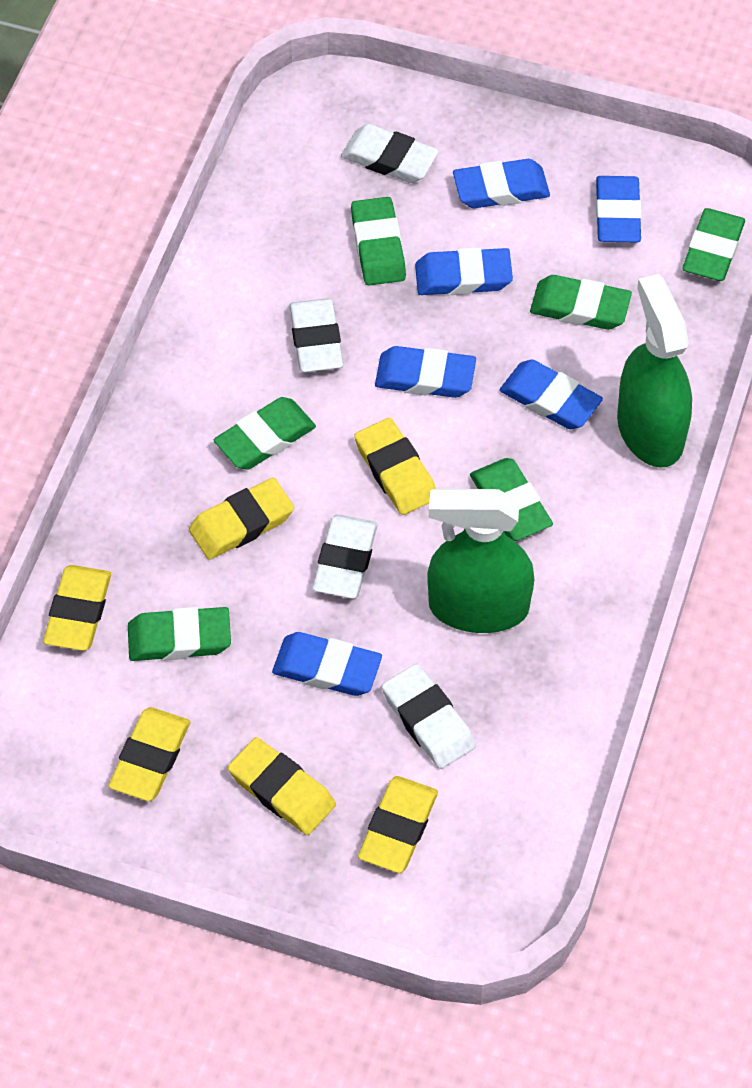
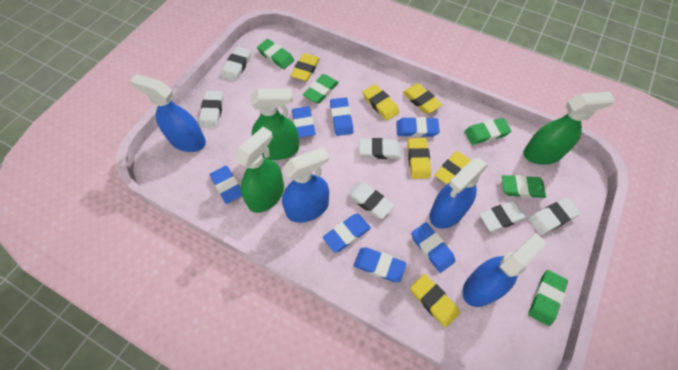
blue eraser: [272,632,382,696] [375,346,476,398] [415,247,513,295] [453,159,550,208] [500,360,603,429] [596,176,642,242] = 6 -> [209,166,242,204] [292,106,316,138] [323,214,371,253] [330,97,353,136] [354,248,406,282] [396,117,440,137] [411,222,455,273] = 7
blue spray bottle: none = 0 -> [130,74,206,152] [282,147,329,223] [429,158,488,229] [463,233,547,307] = 4
green eraser: [128,607,231,661] [214,397,316,470] [351,197,406,285] [470,458,553,541] [530,275,632,330] [682,208,745,281] = 6 -> [257,39,294,69] [303,74,339,103] [465,118,511,145] [502,175,546,198] [528,270,568,326] = 5
green spray bottle: [428,489,535,633] [617,274,692,468] = 2 -> [234,127,284,213] [251,88,299,160] [523,92,615,165] = 3
white eraser: [289,298,343,372] [312,514,378,599] [341,124,439,183] [382,664,476,769] = 4 -> [199,91,223,128] [222,47,251,81] [348,182,394,219] [359,138,401,159] [479,201,526,232] [529,198,580,235] = 6

